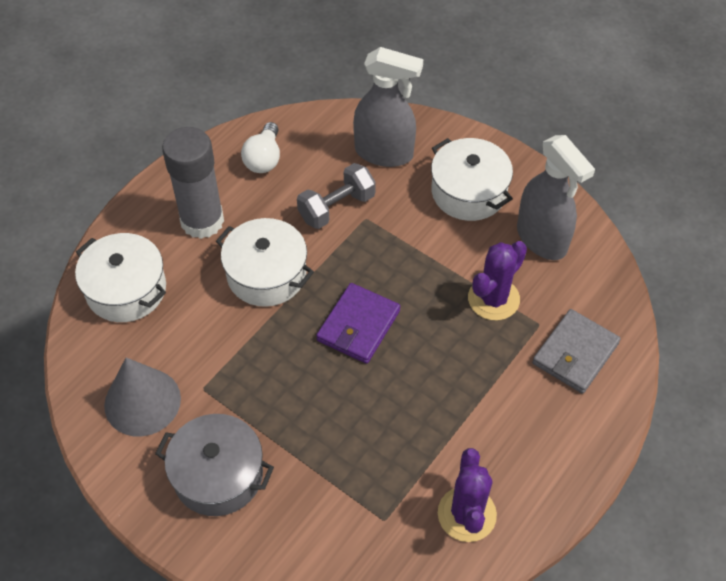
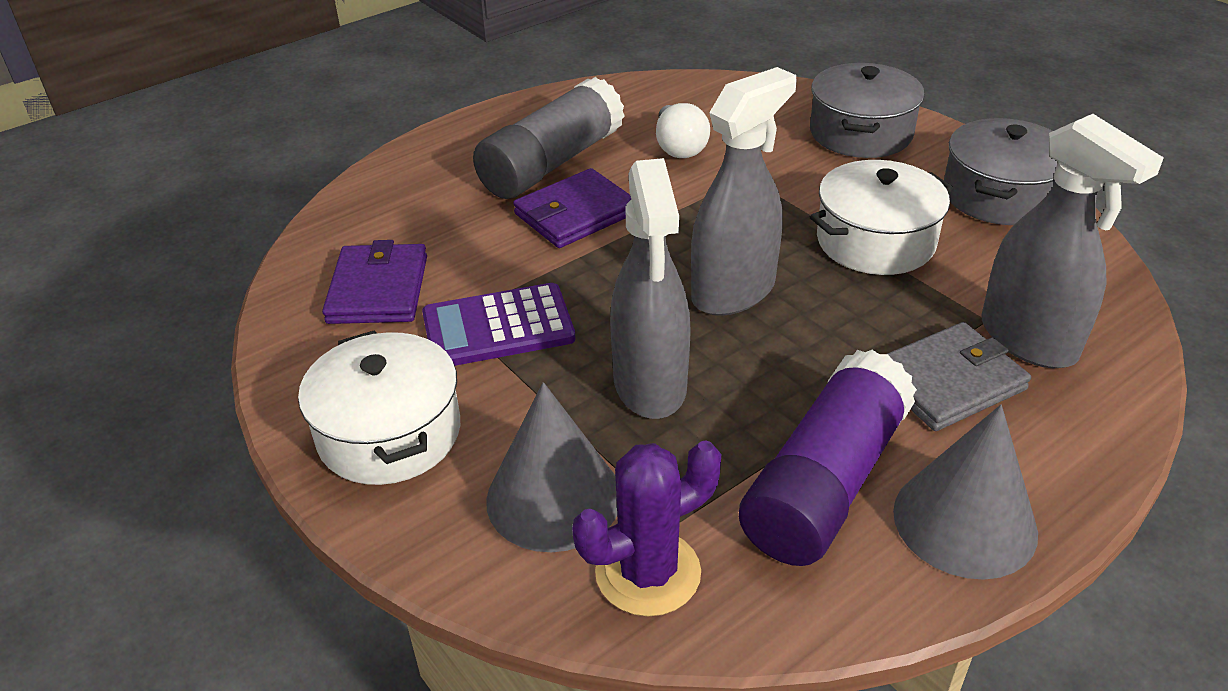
grey cone: [104,358,181,436] = 1 -> [486,382,617,552] [893,405,1038,580] = 2
grey dumbbell: [297,163,376,229] = 1 -> none = 0
grey pot: [155,414,274,516] = 1 -> [810,63,924,158] [944,118,1058,225] = 2
grey spray bottle: [353,47,423,167] [517,135,595,260] = 2 -> [610,158,691,419] [691,67,796,316] [981,114,1164,368] = 3
purple cactus: [438,448,497,542] [468,241,527,321] = 2 -> [572,441,721,617] = 1
purple calculator: none = 0 -> [422,283,576,366] = 1
purple glue stick: none = 0 -> [739,350,917,566] = 1
purple wallet: [316,283,400,364] = 1 -> [322,240,427,324] [513,168,631,248] = 2
white pot: [75,233,166,322] [216,218,314,307] [431,138,513,221] = 3 -> [298,330,460,485] [810,160,953,275] = 2

